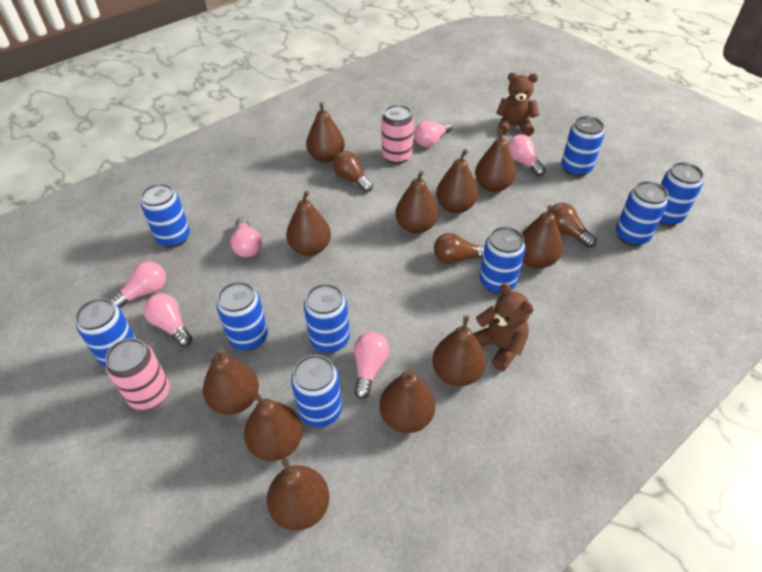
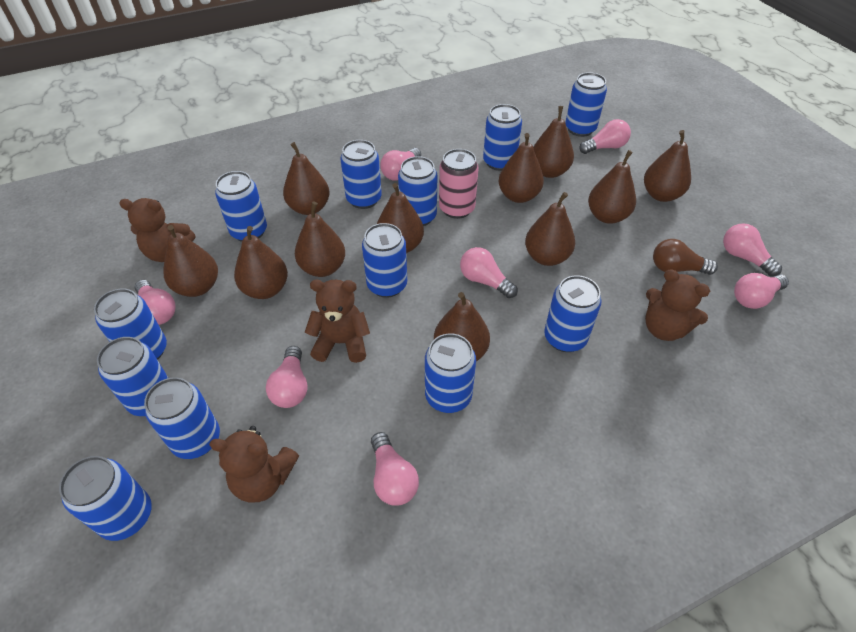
blue can: [75,298,137,367] [141,183,190,248] [216,281,268,351] [291,355,342,427] [304,284,350,353] [480,227,526,294] [561,116,604,177] [616,181,668,246] [659,162,704,226] = 9 -> [59,456,152,541] [94,288,167,360] [97,337,168,416] [144,377,220,459] [215,171,267,242] [340,140,382,209] [362,223,407,298] [398,156,437,226] [425,333,476,413] [483,104,522,171] [544,275,601,352] [565,72,607,137] = 12
brown light bulb: [333,151,373,192] [434,233,485,264] [551,203,597,248] = 3 -> [653,239,718,275] = 1
brown teddy bear: [473,283,534,371] [496,73,539,136] = 2 -> [119,198,195,262] [209,426,299,503] [305,279,370,363] [645,269,710,341] = 4
pink can: [105,338,170,410] [381,104,414,164] = 2 -> [439,149,479,219] = 1
pink light bulb: [109,261,166,308] [143,293,192,347] [230,218,262,257] [354,332,389,399] [414,121,452,147] [508,134,546,176] = 6 -> [134,280,176,325] [266,346,308,408] [371,432,419,505] [380,148,421,180] [460,247,518,298] [579,119,631,154] [723,223,782,277] [734,273,789,309] = 8

